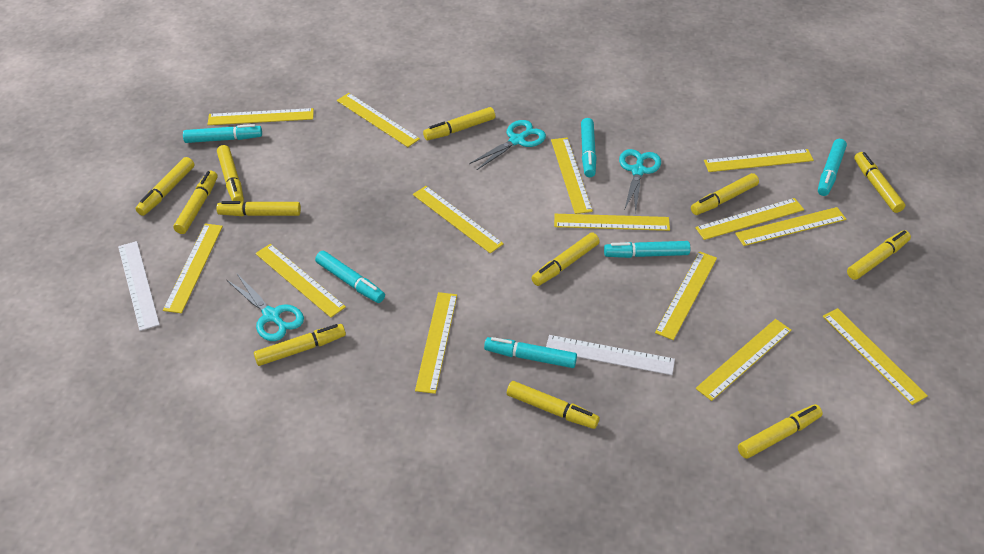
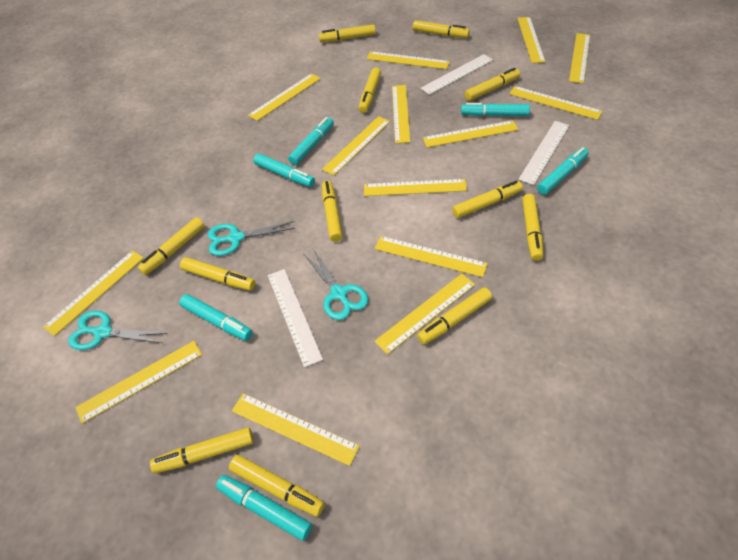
white ruler: [118,241,160,331] [546,335,675,375] = 2 -> [268,269,323,367] [420,54,493,95] [518,121,569,185] = 3

